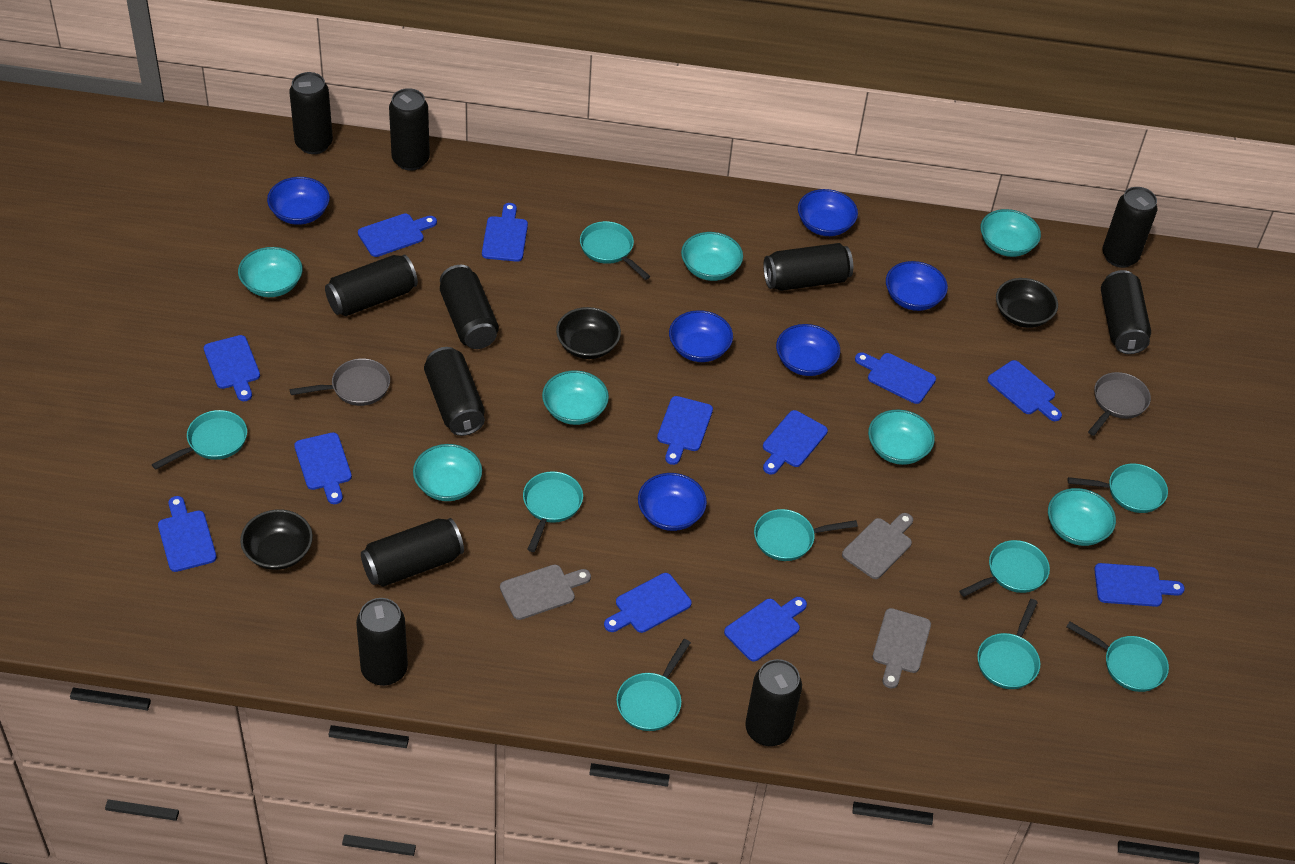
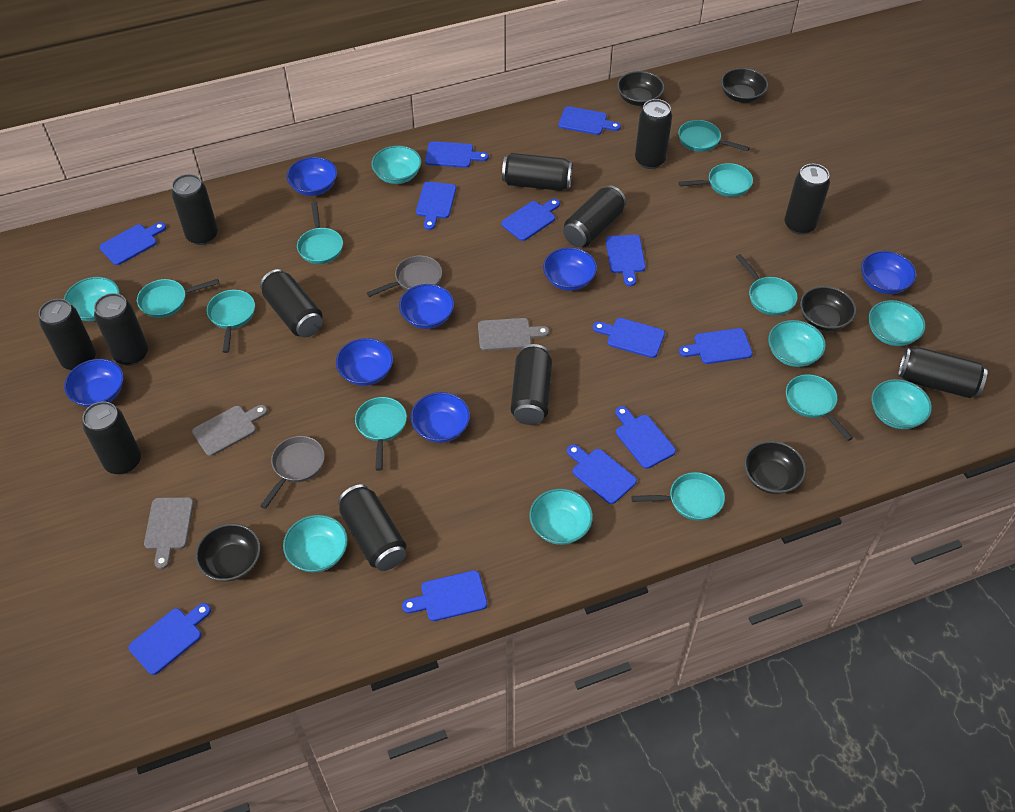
black bowl: [240,509,313,570] [556,307,621,359] [996,278,1058,328] = 3 -> [195,523,261,582] [617,71,664,106] [721,68,768,103] [744,441,806,494] [800,286,856,331] = 5
black can: [289,72,333,154] [325,255,418,316] [356,598,408,686] [361,518,464,587] [389,88,430,171] [424,347,485,436] [440,265,499,349] [745,659,802,746] [763,243,853,291] [1101,270,1151,354] [1102,187,1157,268] = 11 -> [39,299,96,370] [82,401,141,475] [94,293,148,366] [171,174,218,245] [260,269,323,337] [338,484,406,571] [502,153,573,191] [511,344,552,425] [563,185,626,247] [635,99,672,169] [785,164,830,235] [898,347,988,398] = 12
blue bowl: [267,177,330,225] [638,473,707,531] [669,310,733,362] [776,324,840,376] [798,189,858,236] [886,261,948,311] = 6 -> [64,359,124,407] [287,157,337,196] [336,338,393,386] [399,284,454,329] [411,392,470,443] [543,247,597,291] [861,251,916,294] = 7

